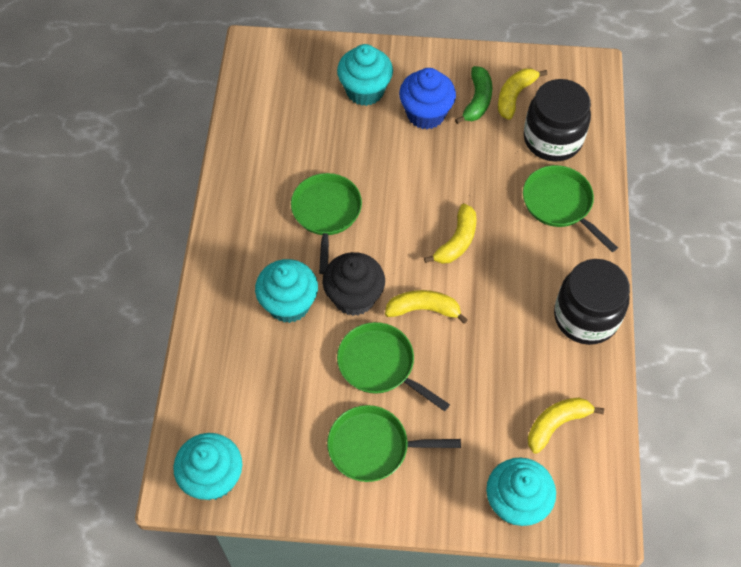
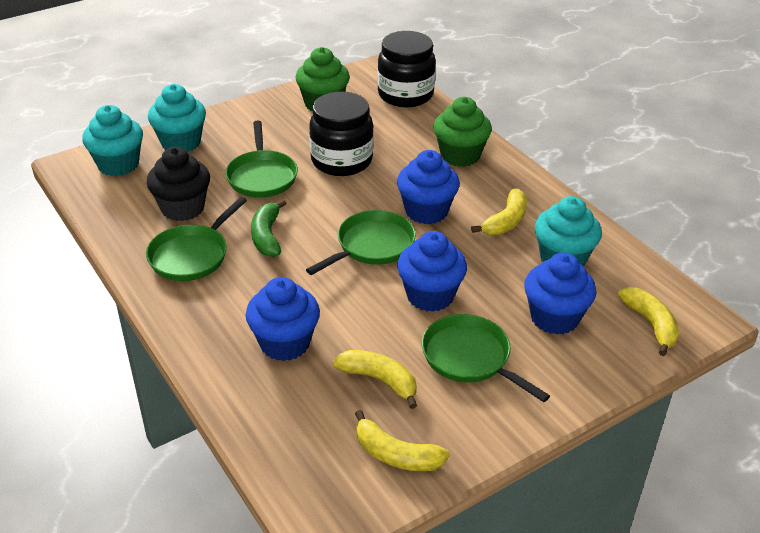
blue cupcake: [399,68,456,129] = 1 -> [246,277,320,361] [397,150,460,224] [397,231,467,312] [524,253,597,335] = 4
green cupcake: none = 0 -> [295,47,350,111] [433,97,492,167] = 2
turquoise cupcake: [173,433,242,500] [255,259,318,323] [337,44,393,106] [486,458,556,526] = 4 -> [82,105,143,176] [148,84,206,152] [535,196,602,267] = 3

